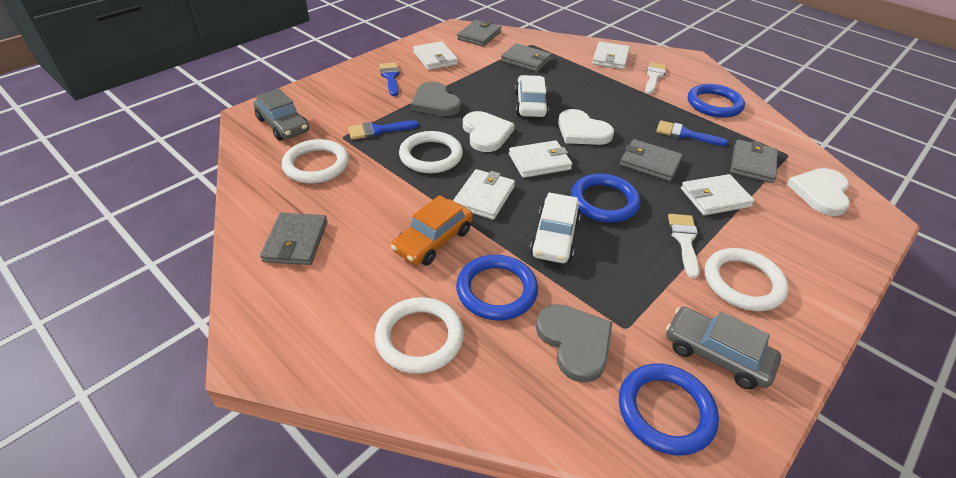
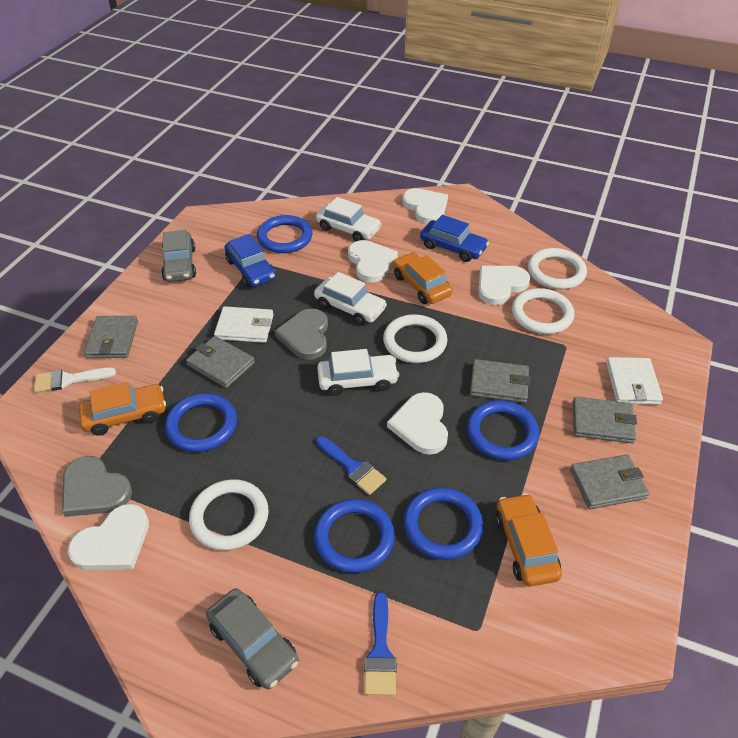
blue brush: [348,121,419,140] [379,62,399,96] [656,120,728,146] = 3 -> [316,436,387,495] [364,592,396,695] = 2
blue car: none = 0 -> [224,234,276,287] [420,215,489,262] = 2
blue ring: [456,255,538,321] [571,174,640,223] [619,364,719,456] [688,84,745,118] = 4 -> [165,393,237,452] [257,215,313,253] [314,499,395,573] [403,487,483,560] [467,400,539,460] = 5
orange car: [391,195,473,266] = 1 -> [79,382,166,436] [393,252,453,304] [495,493,562,587] = 3
white brush: [645,62,667,94] [668,214,699,278] = 2 -> [34,368,116,393] = 1
white car: [515,75,549,117] [530,193,581,263] = 2 -> [314,272,387,325] [316,197,382,241] [317,349,399,396] = 3
white heart: [463,111,515,152] [558,109,614,145] [787,168,850,216] = 3 -> [68,504,149,570] [348,240,398,282] [387,392,448,455] [402,188,448,224] [478,266,530,305] = 5
white wallet: [413,41,458,70] [453,169,515,220] [509,140,572,178] [592,42,630,70] [681,174,755,215] = 5 -> [214,306,273,343] [606,357,663,405] = 2

